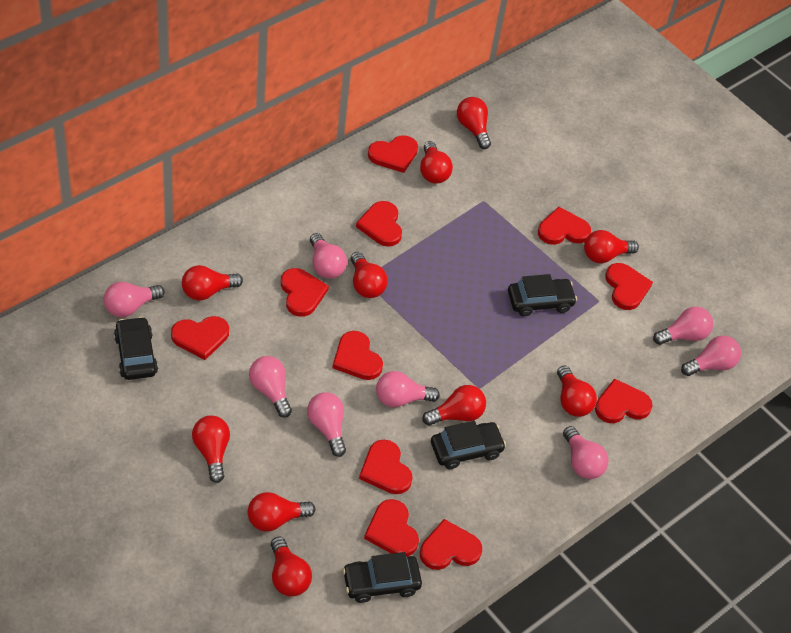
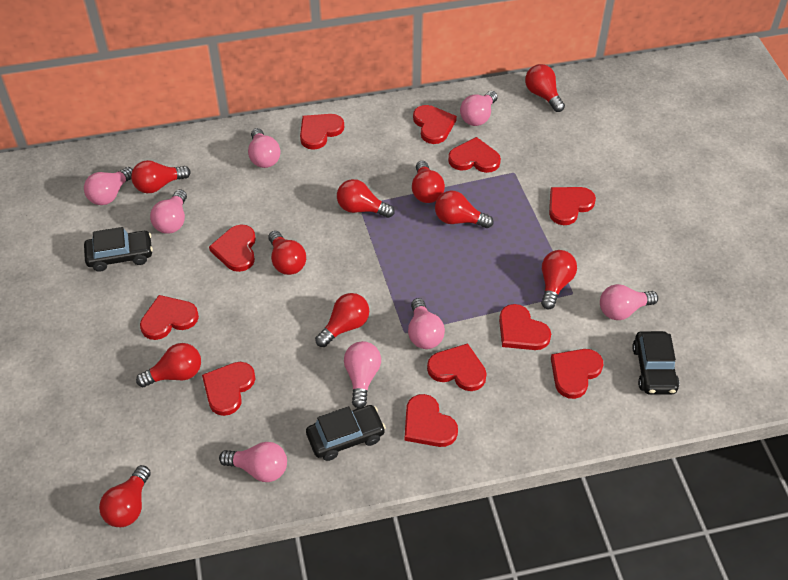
black car: [114,317,158,380] [343,552,422,603] [431,421,506,469] [508,274,577,317] = 4 -> [84,227,153,272] [306,405,386,461] [632,331,679,394] = 3

